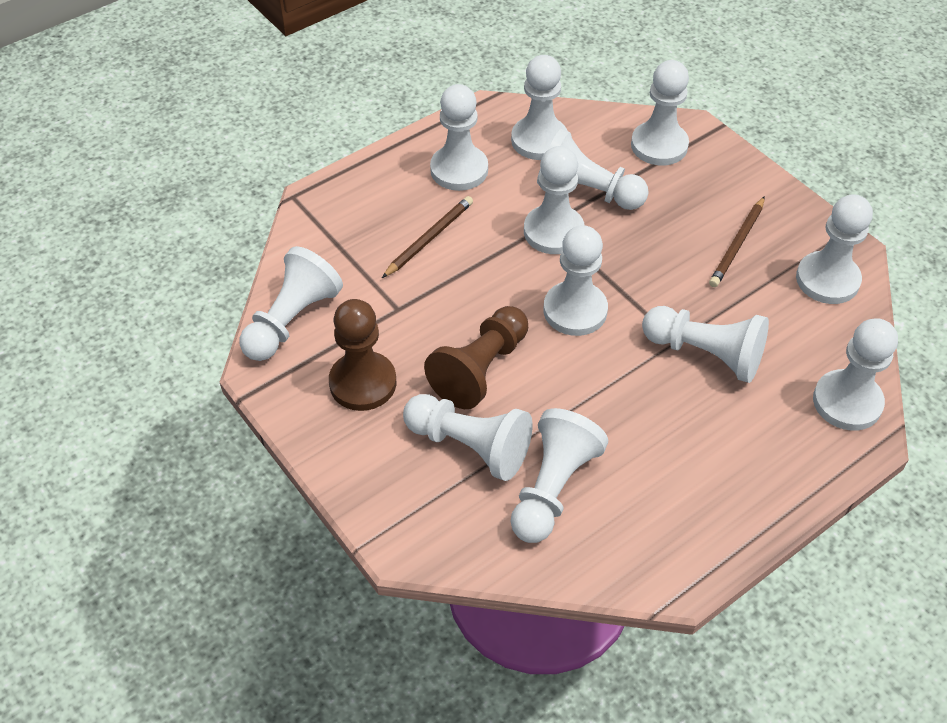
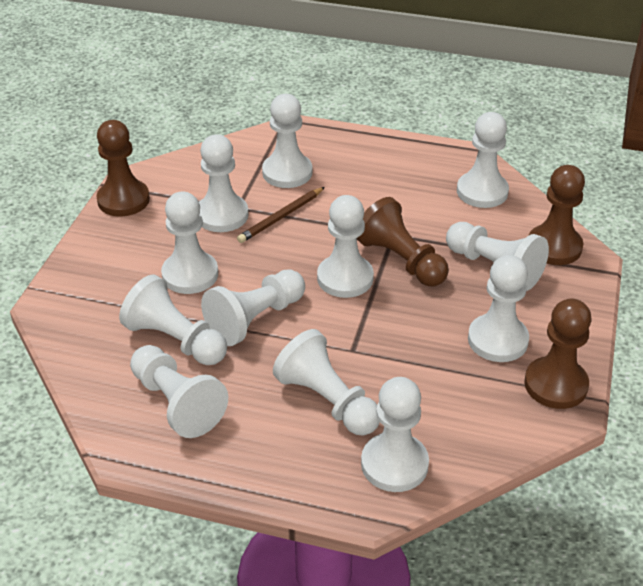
brown pawn: [329,299,396,411] [424,306,528,409] = 2 -> [97,120,150,216] [357,197,449,286] [524,299,591,409] [529,165,585,265] = 4
brown pencil: [382,196,473,278] [709,196,765,287] = 2 -> [237,187,325,243] = 1

